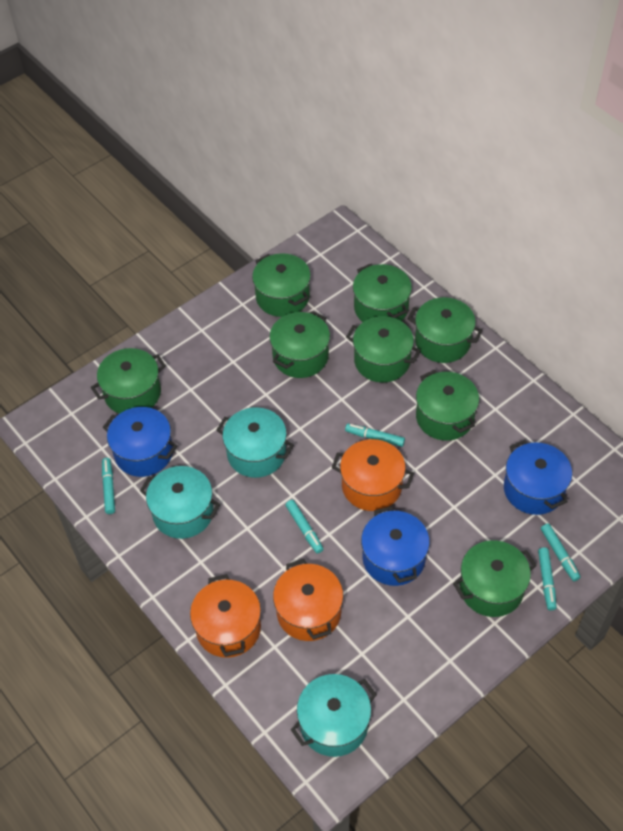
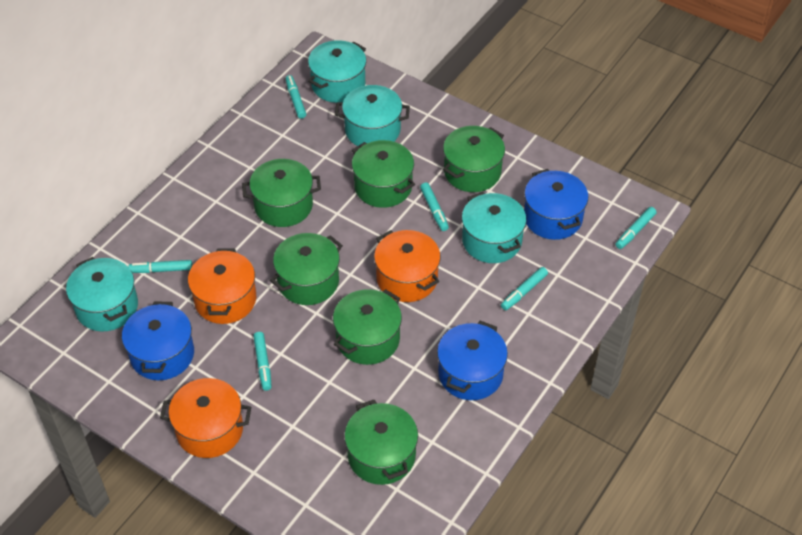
green pot: [91,348,166,414] [252,253,311,317] [269,311,330,378] [346,316,421,383] [353,264,412,322] [408,297,483,363] [416,370,479,440] [453,540,537,617] = 8 -> [242,159,321,227] [270,233,343,305] [333,289,402,365] [344,400,418,485] [352,140,415,208] [443,126,505,192] = 6
turquoise marker: [102,458,115,514] [285,500,323,554] [345,424,405,447] [538,548,557,610] [541,524,581,581] = 5 -> [128,260,192,273] [253,332,272,391] [286,75,306,119] [420,183,449,231] [501,267,548,310] [616,207,656,249] = 6
turquoise pot: [140,466,220,539] [216,407,294,478] [290,674,377,757] = 3 -> [66,257,138,331] [308,40,366,103] [335,85,410,146] [462,192,526,263] = 4

